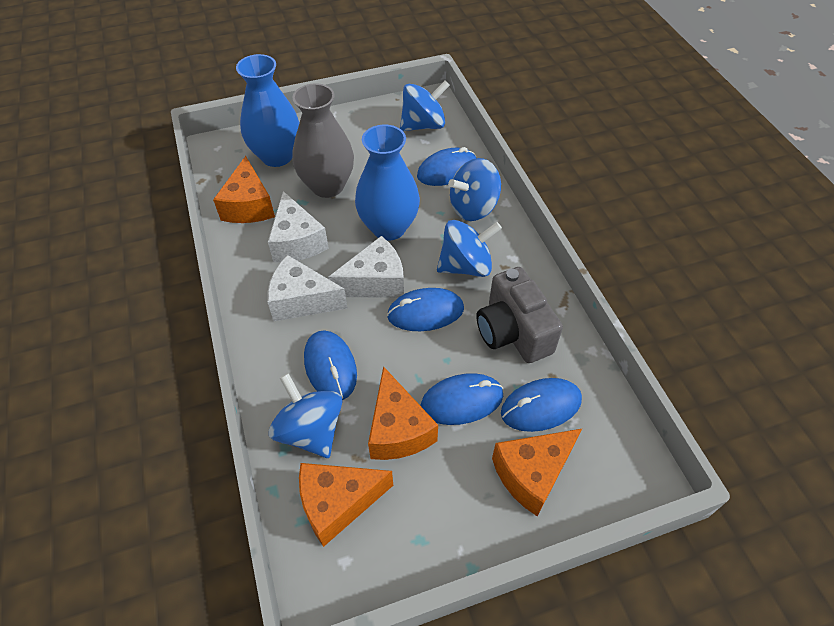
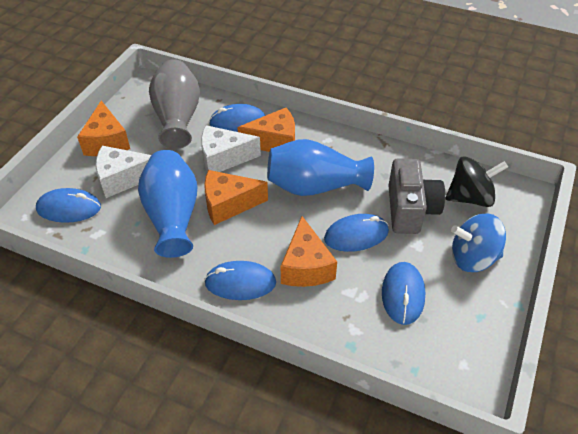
black spinning top: none = 0 -> [445,156,508,207] = 1
blue spinning top: [269,373,343,458] [400,80,450,131] [437,220,502,277] [448,158,501,221] = 4 -> [451,213,506,272] = 1
white cheese: [267,255,348,321] [268,191,329,262] [328,236,404,298] = 3 -> [96,146,151,198] [201,125,261,172] = 2

